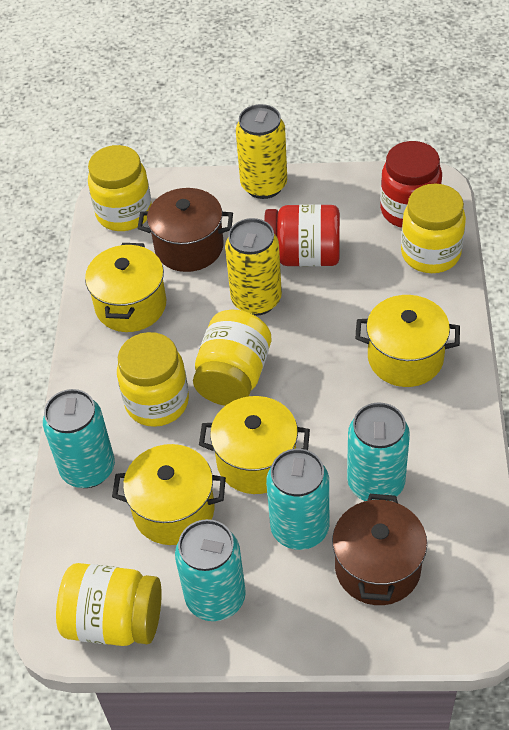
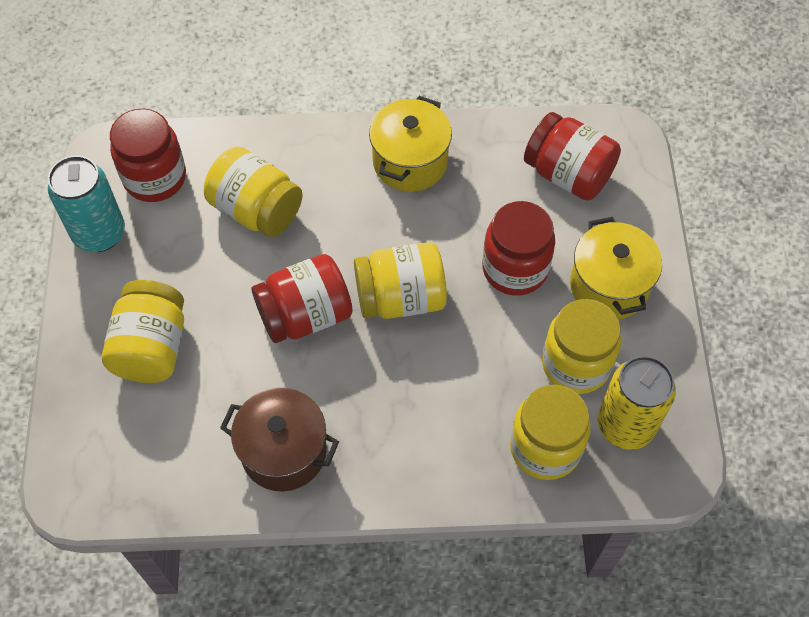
brown pot: [137,188,233,272] [332,494,427,605] = 2 -> [220,388,339,491] = 1
red jar: [264,204,340,267] [380,141,442,228] = 2 -> [110,109,186,202] [252,254,353,343] [482,201,555,296] [524,112,621,201] = 4
turquoise can: [43,389,115,488] [175,519,246,621] [266,449,329,550] [347,402,410,501] = 4 -> [48,155,125,252] = 1
yellow can: [225,218,282,316] [236,104,287,199] = 2 -> [598,356,676,450] = 1
yellow pot: [85,243,166,332] [112,444,226,545] [199,396,310,494] [355,295,460,387] = 4 -> [369,96,452,192] [570,217,662,319] = 2

